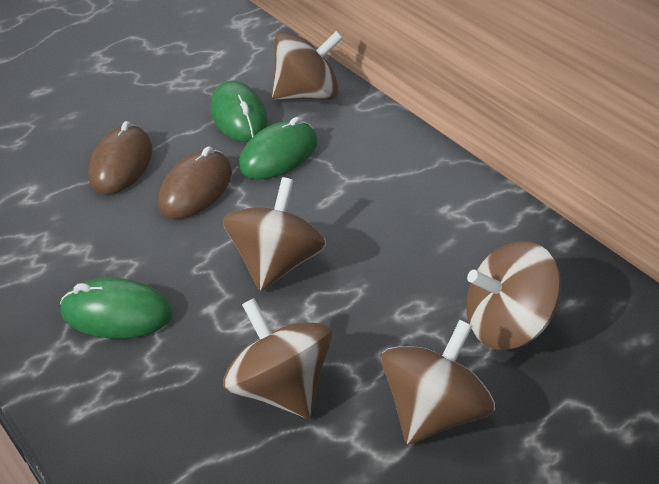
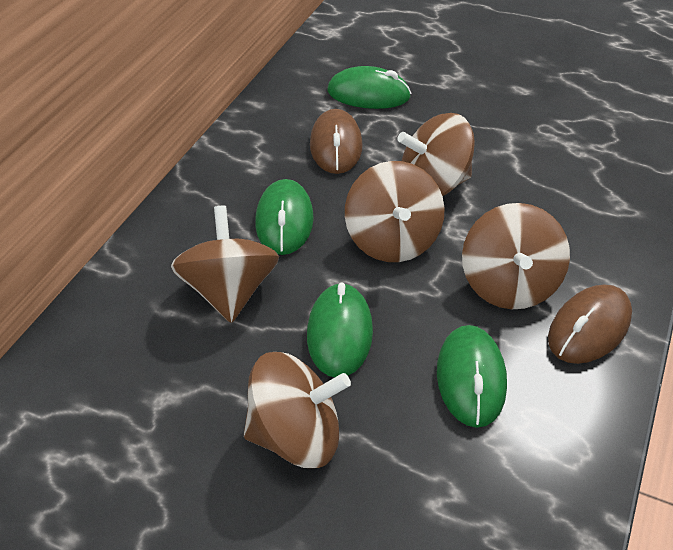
green mouse: [60,278,172,339] [210,81,268,142] [238,117,318,179] = 3 -> [255,179,314,255] [307,283,373,377] [327,66,411,109] [437,325,507,428] = 4

